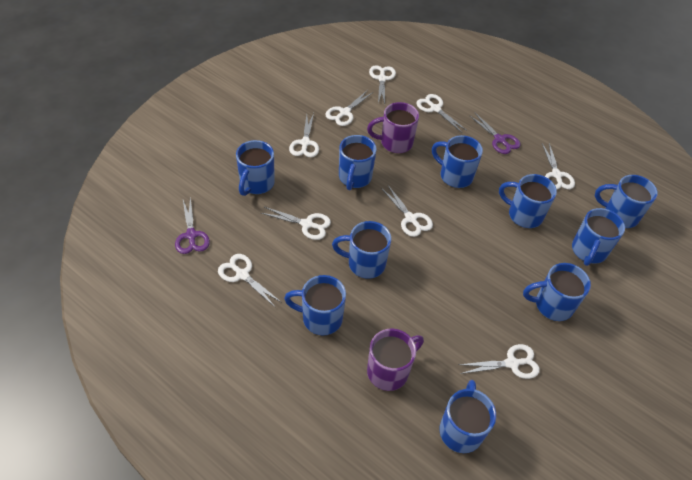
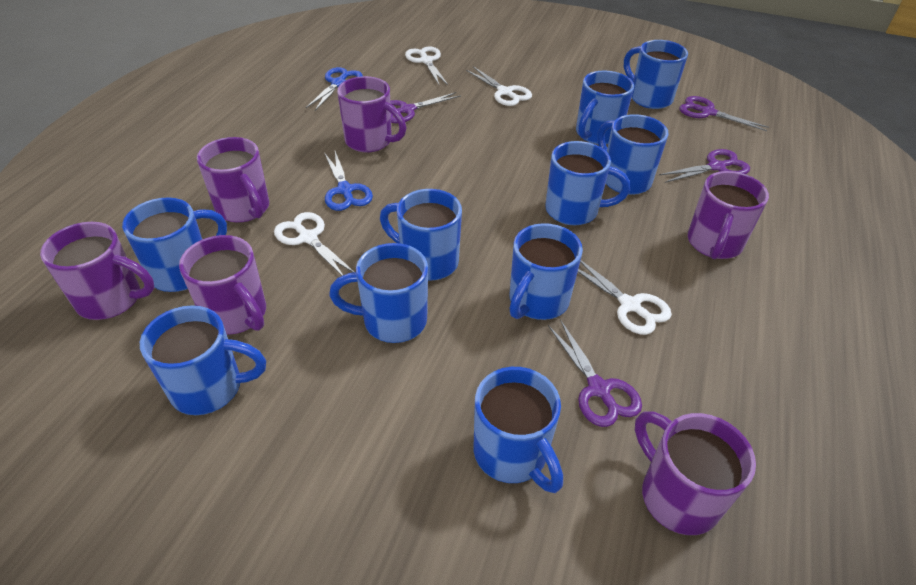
blue scissors: none = 0 -> [306,67,363,111] [324,151,373,211] = 2
purple mug: [367,102,419,153] [367,329,424,391] = 2 -> [40,222,155,320] [179,235,266,335] [197,137,269,223] [337,76,406,152] [635,411,756,535] [688,171,769,259] = 6
purple scissors: [175,196,210,254] [469,112,520,154] = 2 -> [390,92,461,123] [548,320,642,427] [659,149,750,183] [679,96,769,131] = 4
white scissors: [218,254,282,308] [261,207,331,240] [289,113,319,157] [325,90,373,126] [369,66,396,104] [381,185,433,237] [416,94,467,133] [458,344,540,379] [542,143,575,190] = 9 -> [274,212,354,276] [405,46,448,85] [466,66,532,106] [578,260,672,335] = 4

